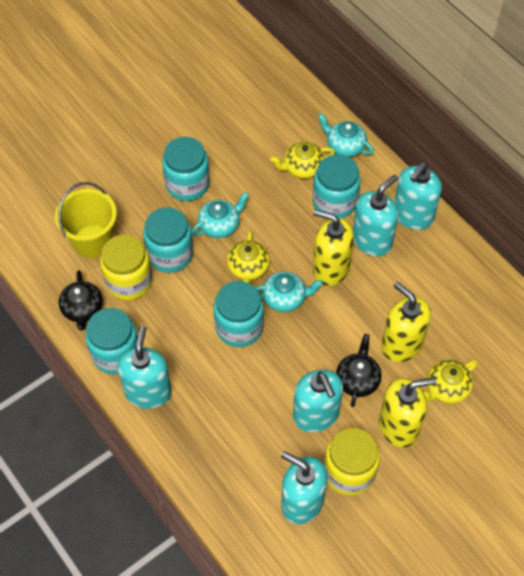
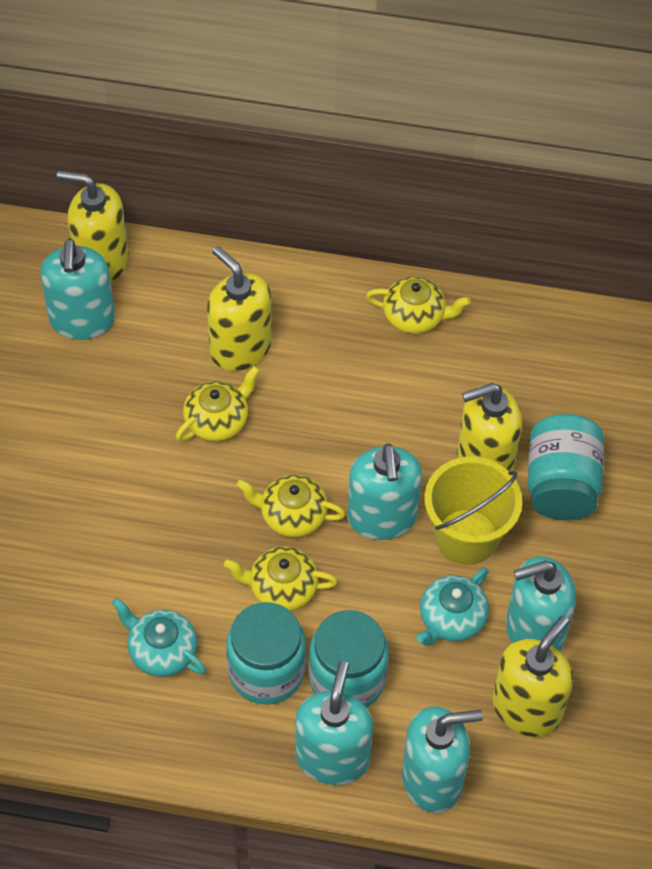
black teapot: [59,270,103,331] [336,334,382,407] = 2 -> none = 0
turquoise jar: [85,308,138,374] [143,207,193,273] [162,137,210,201] [214,281,264,347] [312,154,361,218] = 5 -> [226,602,306,705] [308,610,389,707] [528,414,604,520] = 3
turquoise teapot: [191,192,249,238] [255,271,323,312] [318,113,374,157] = 3 -> [112,598,206,677] [416,568,489,646] = 2
yellow jar: [100,235,152,300] [324,428,380,496] = 2 -> none = 0
yellow soap dispenser: [313,209,354,286] [379,377,437,447] [381,282,431,362] = 3 -> [57,171,128,282] [207,246,272,371] [457,383,522,471] [493,616,573,737] = 4
yellow teapot: [227,230,270,284] [270,142,335,178] [424,360,478,403] = 3 -> [176,366,260,441] [224,546,338,611] [237,474,346,538] [366,276,471,334] = 4

